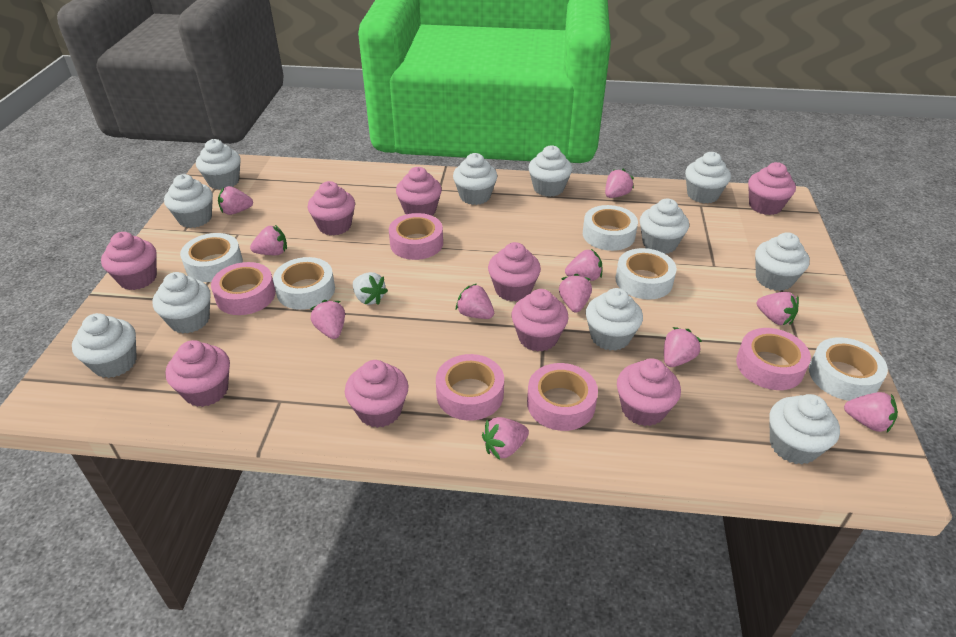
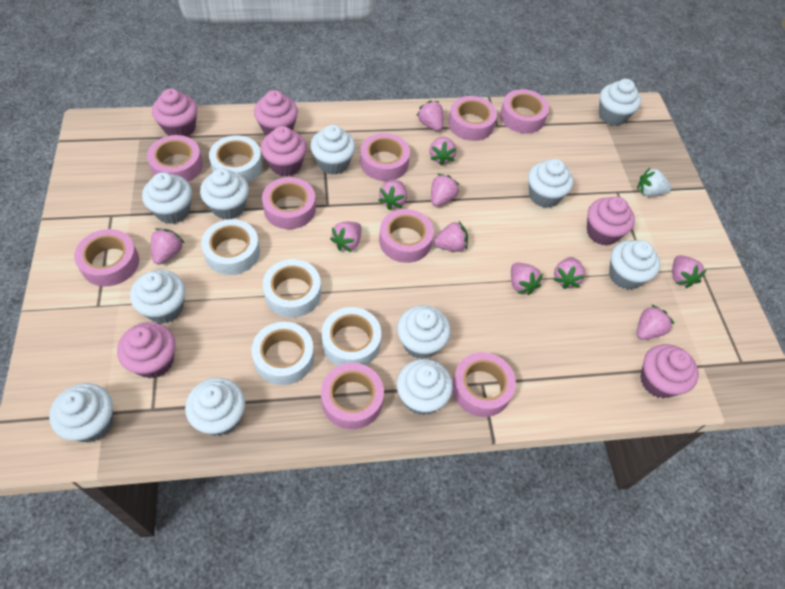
pink cupcake: [101,232,157,290] [165,340,230,407] [308,181,355,235] [345,360,408,428] [396,167,442,216] [488,242,541,301] [511,289,569,352] [617,358,681,426] [748,162,796,215] = 9 -> [117,322,176,378] [152,88,197,137] [254,90,298,136] [261,126,307,176] [587,196,635,245] [640,344,699,398] = 6
pink tape: [211,262,276,315] [389,213,443,260] [436,354,504,421] [527,363,598,431] [736,328,811,390] = 5 -> [74,229,139,287] [147,135,203,182] [262,177,316,229] [321,363,384,429] [360,133,410,181] [379,209,434,263] [448,96,497,141] [452,352,516,417] [500,89,549,134] = 9

